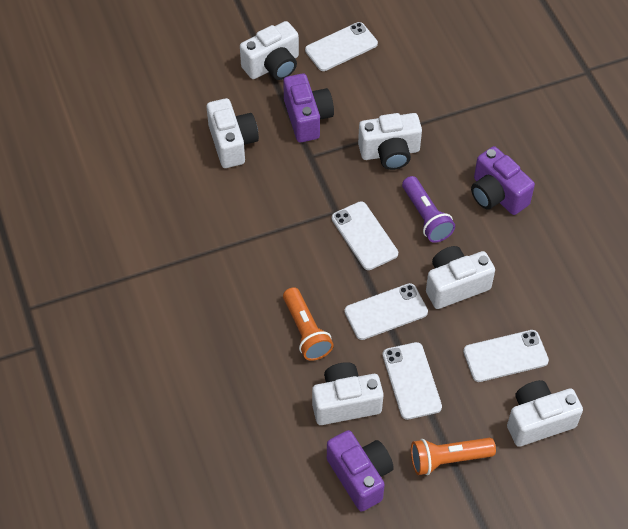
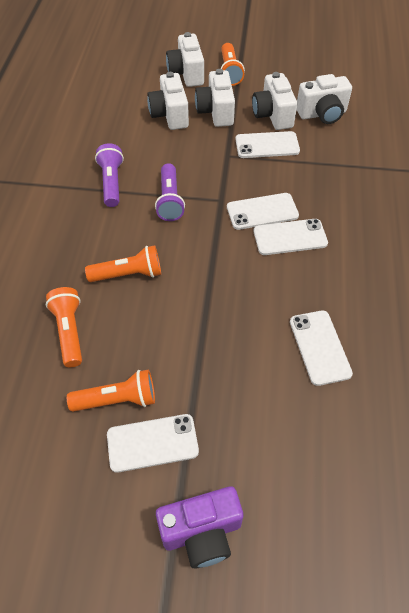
orange flashlight: [283,287,334,361] [411,438,496,475] = 2 -> [46,287,82,367] [67,369,155,412] [85,245,161,282] [221,43,245,86] = 4
purple camera: [283,74,334,142] [327,430,394,512] [471,146,535,215] = 3 -> [156,486,243,568] = 1
purple flashlight: [402,176,455,243] = 1 -> [95,143,124,207] [155,163,185,221] = 2
white camera: [207,98,259,168] [240,21,299,80] [312,362,384,425] [358,113,422,170] [426,246,495,309] [507,380,583,447] = 6 -> [147,72,189,130] [166,32,204,87] [195,69,235,127] [252,72,297,130] [297,74,352,124] = 5

